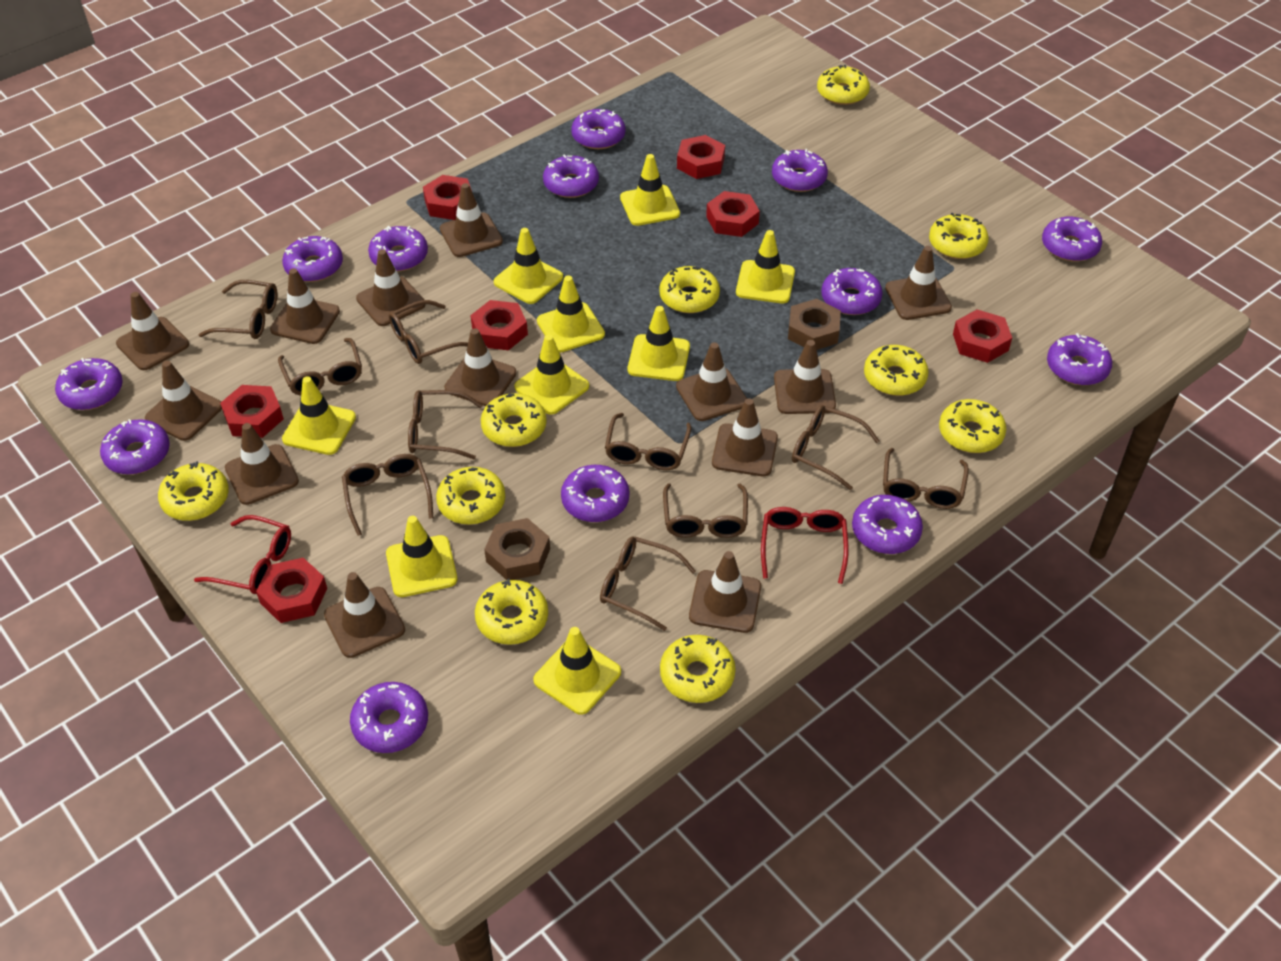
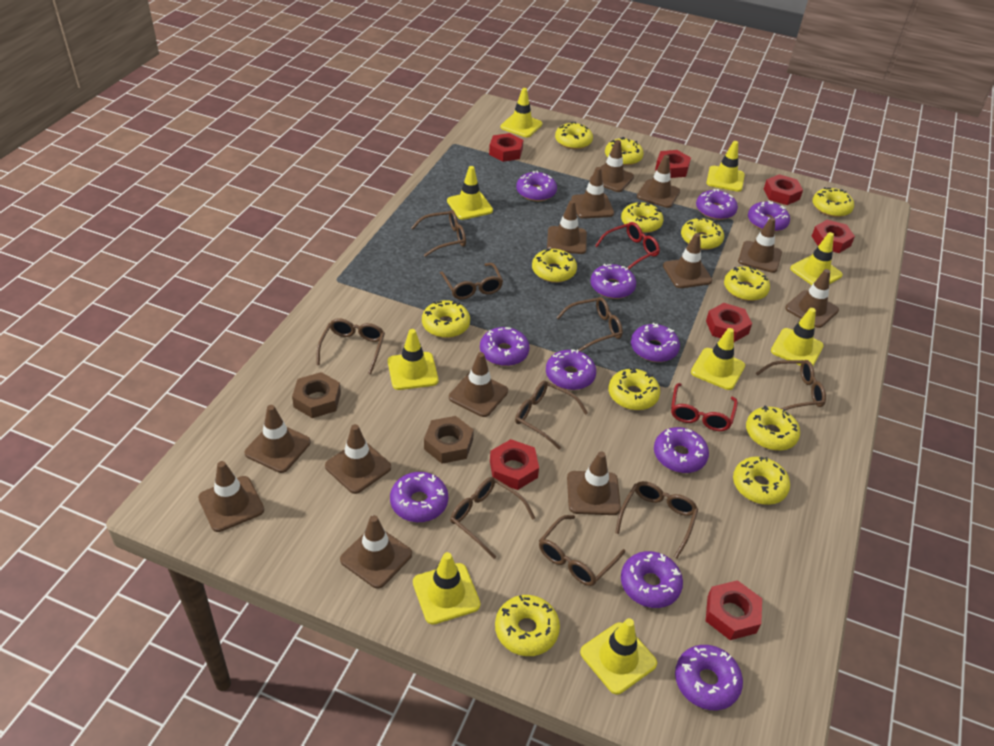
brown glasses: [199,280,277,339] [278,338,362,395] [342,454,433,536] [389,300,468,364] [408,390,483,459] [600,536,696,631] [605,413,691,470] [663,483,748,538] [792,405,879,490] [883,448,969,509] = 10 -> [316,318,385,374] [411,210,466,257] [440,263,503,299] [450,477,535,559] [515,381,588,450] [539,515,625,586] [556,297,623,352] [615,481,698,559] [756,360,826,410] = 9
purple donut: [55,358,123,410] [100,419,170,475] [282,236,343,282] [350,682,428,753] [368,226,428,272] [543,154,599,198] [561,465,629,522] [571,109,626,149] [772,149,828,192] [821,268,883,315] [852,495,923,554] [1042,217,1102,262] [1047,333,1112,385] = 13 -> [390,472,448,522] [480,327,529,366] [516,171,557,201] [546,349,596,390] [590,264,636,299] [621,551,683,608] [631,323,680,362] [654,427,709,473] [675,645,743,710] [696,189,738,220] [748,201,790,232] = 11
yellow donut: [158,461,229,521] [436,467,505,525] [475,579,548,645] [481,393,547,447] [659,266,720,313] [660,635,736,703] [817,65,870,105] [864,345,929,396] [929,213,989,259] [939,399,1006,453] = 10 -> [422,300,470,338] [495,595,560,656] [532,249,577,283] [555,122,593,149] [605,137,644,166] [609,368,660,410] [621,202,664,233] [681,217,724,250] [724,266,770,301] [733,457,790,505] [746,405,800,451] [812,187,854,217] = 12

